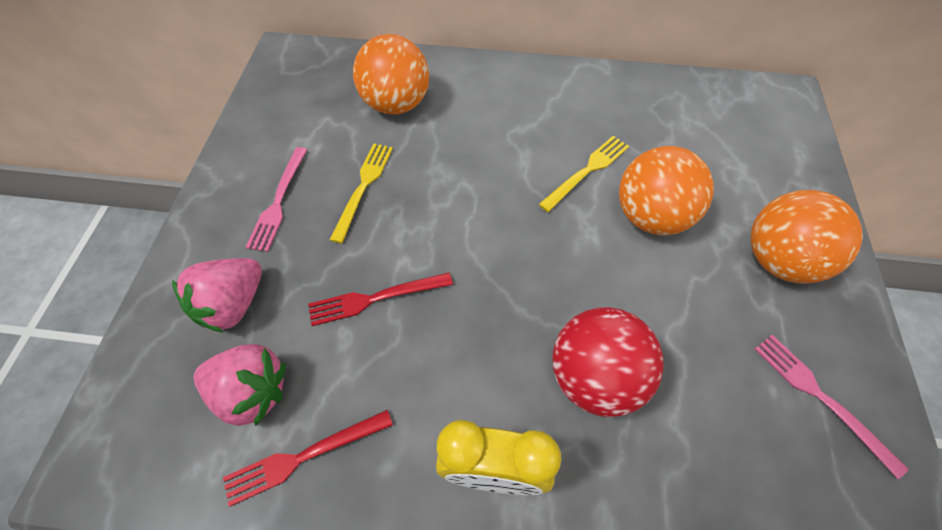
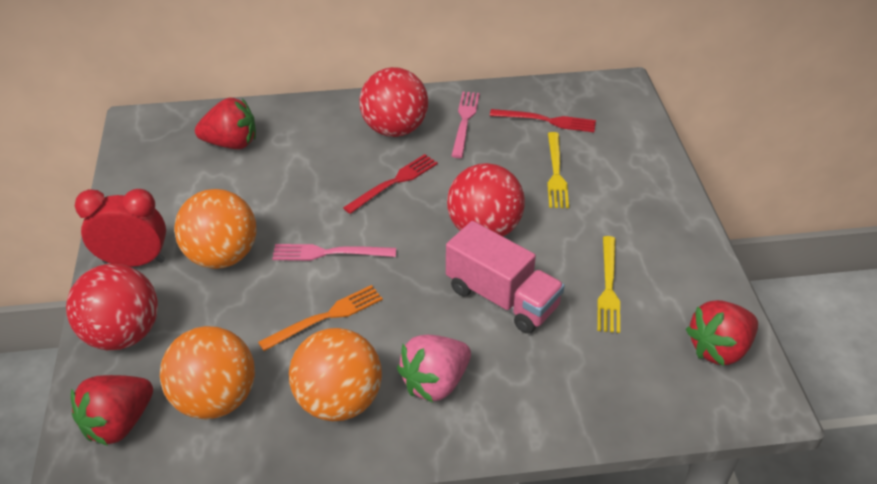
orange fork: none = 0 -> [258,285,383,351] = 1
pink strawberry: [172,258,262,333] [193,344,286,426] = 2 -> [397,335,471,403] = 1
pink truck: none = 0 -> [446,221,565,334] = 1
red ball: [553,307,664,417] = 1 -> [66,264,158,350] [359,67,428,137] [447,163,525,237] = 3
red clock: none = 0 -> [75,189,166,267] = 1
red strawberry: none = 0 -> [71,375,153,446] [195,97,256,149] [686,300,758,366] = 3
yellow clock: [436,420,562,495] = 1 -> none = 0

